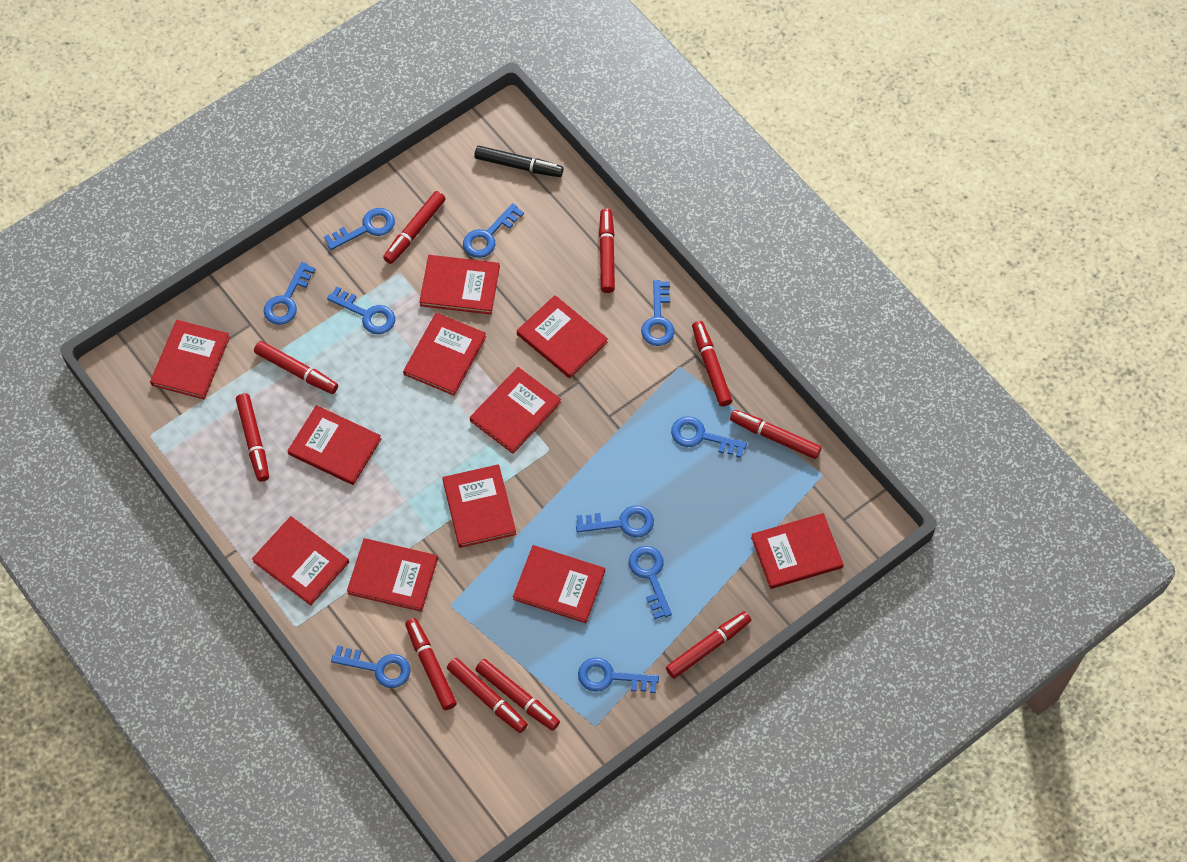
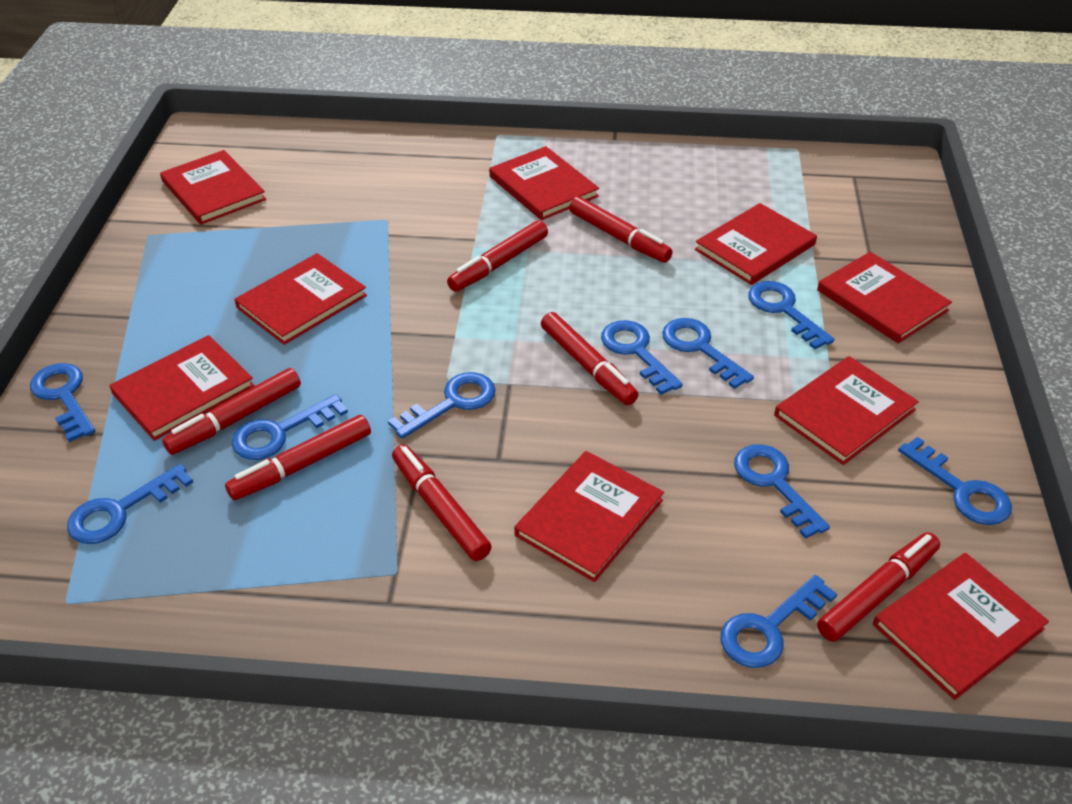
black marker: [474,146,564,177] = 1 -> none = 0
red book: [150,320,230,399] [252,516,349,606] [288,405,381,485] [347,538,438,612] [403,313,486,396] [419,255,500,314] [442,464,516,548] [470,367,561,454] [513,545,605,623] [517,295,608,378] [751,513,844,589] = 11 -> [109,335,255,441] [160,150,266,225] [234,253,367,345] [489,146,599,220] [514,451,664,582] [695,203,817,285] [774,356,919,465] [817,252,952,343] [873,553,1049,700] = 9
red marker: [236,393,269,482] [254,341,338,394] [383,191,446,264] [405,618,457,710] [447,658,528,733] [475,659,560,731] [599,208,615,293] [666,611,751,679] [692,321,732,407] [730,410,822,459] = 10 -> [162,368,301,455] [225,415,371,500] [392,445,491,561] [447,220,548,292] [541,312,638,405] [569,196,673,263] [817,532,940,642] = 7

